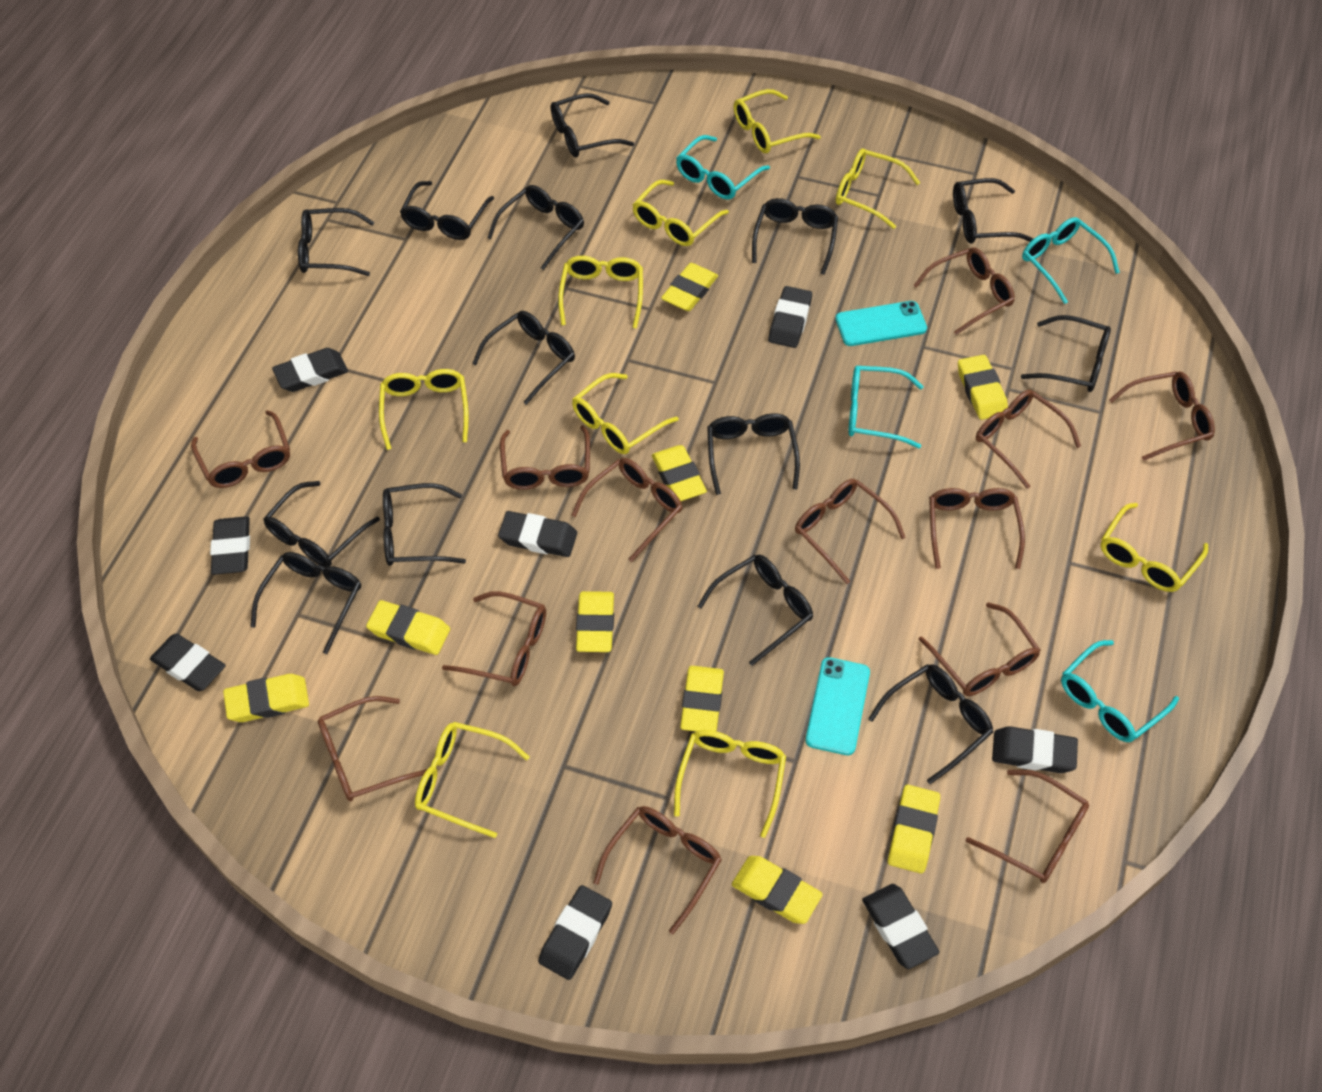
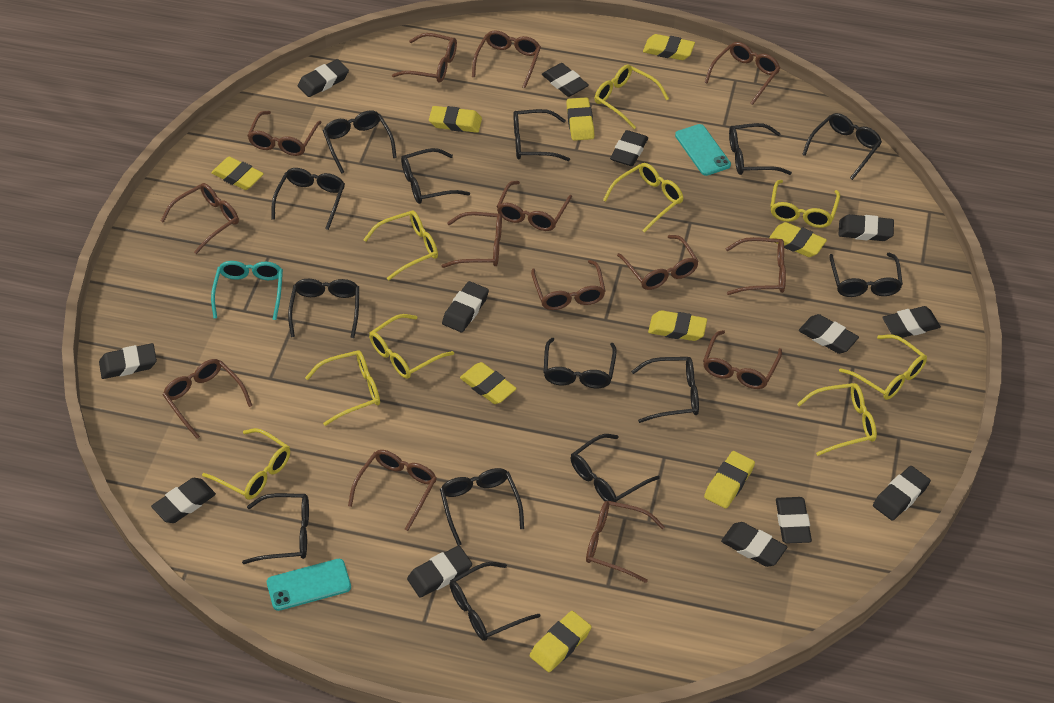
black eraser: [150,633,226,691] [210,516,250,575] [272,348,348,392] [498,511,577,557] [538,885,612,980] [768,286,812,348] [862,884,939,969] [992,726,1078,773] = 8 -> [99,343,157,379] [151,478,216,523] [298,59,349,97] [407,546,472,598] [442,281,489,332] [542,63,589,97] [610,130,648,166] [721,522,787,567] [776,497,812,544] [799,314,859,354] [839,214,894,241] [873,466,931,521] [882,306,941,338] = 13
brown glasses: [191,410,290,488] [318,696,427,801] [442,591,546,686] [500,426,590,490] [571,458,683,562] [593,806,722,934] [795,479,906,584] [913,247,1015,335] [918,602,1041,696] [929,488,1025,569] [966,770,1089,883] [976,390,1081,489] [1109,371,1215,461] = 13 -> [161,183,239,254] [163,359,252,439] [247,111,322,156] [348,450,437,531] [392,33,457,83] [442,212,502,268] [472,30,541,88] [497,181,572,231] [531,260,605,310] [586,501,665,583] [617,235,699,290] [703,330,782,389] [704,42,780,105] [725,237,786,295] = 14
turquoise glasses: [676,135,770,199] [848,366,924,448] [1022,217,1120,304] [1061,640,1179,742] = 4 -> [211,261,283,320] = 1

